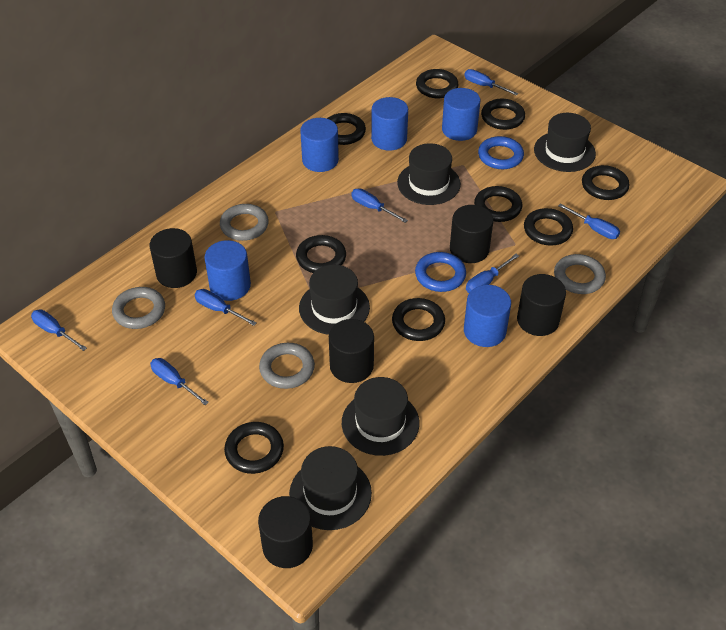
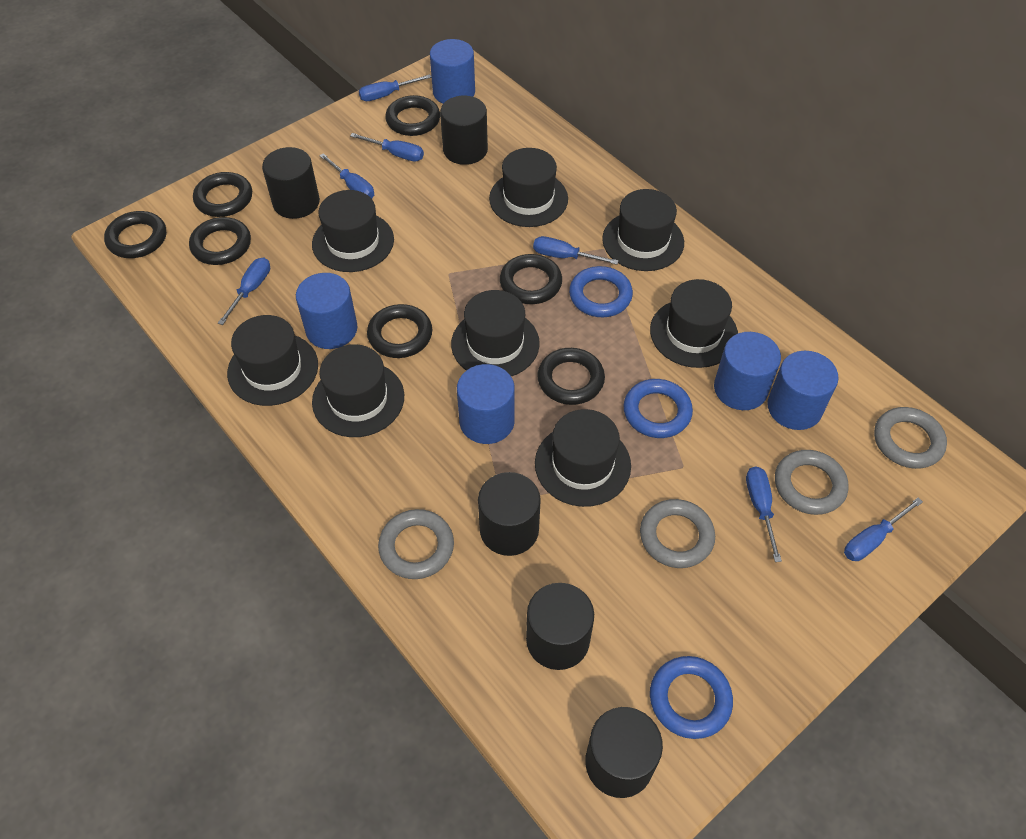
black hat: [289,446,372,530] [299,265,370,335] [342,377,420,456] [397,143,461,205] [534,113,596,172] = 5 -> [227,315,318,406] [312,190,394,272] [312,344,404,437] [451,290,540,376] [489,148,568,227] [535,409,631,507] [602,189,684,271] [650,279,738,368] = 8
black ring: [224,422,284,474] [296,235,346,273] [327,113,366,145] [392,298,445,341] [416,69,459,98] [474,186,522,222] [481,99,525,130] [524,208,573,246] [582,165,629,200] = 9 -> [104,211,166,258] [189,217,251,265] [193,172,252,217] [367,304,432,358] [385,95,440,136] [500,254,562,304] [537,348,605,405] = 7
blue ring: [415,252,466,292] [478,136,524,169] = 2 -> [569,266,633,317] [623,379,693,438] [650,656,733,739] = 3

